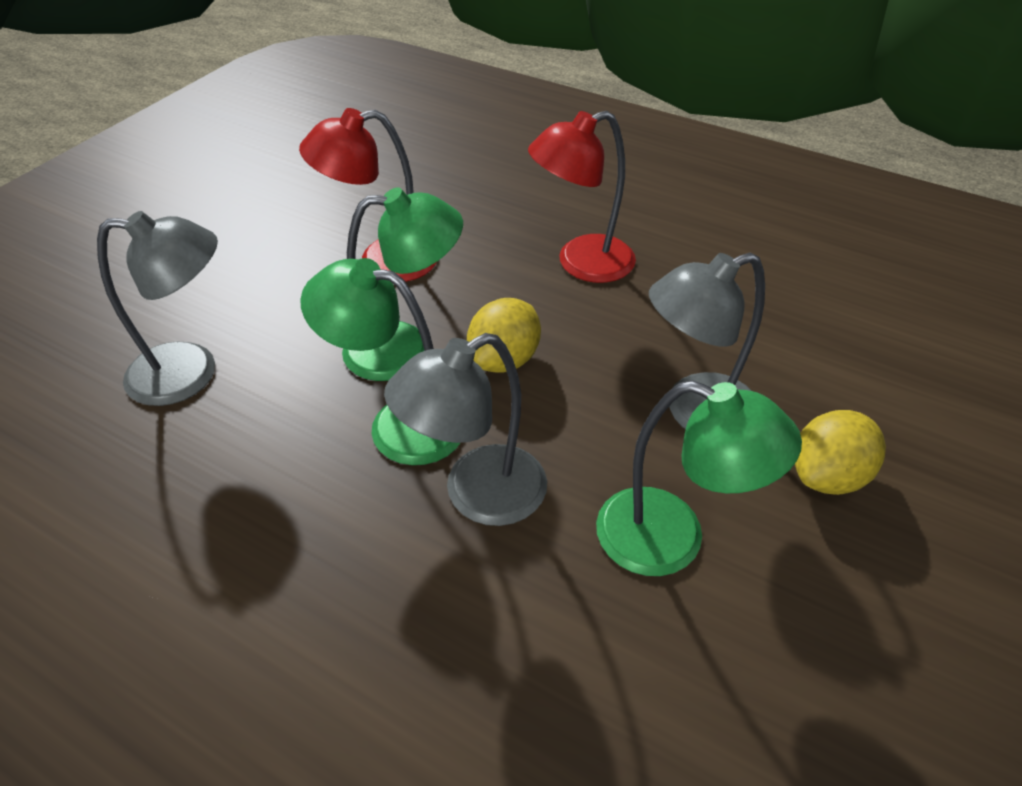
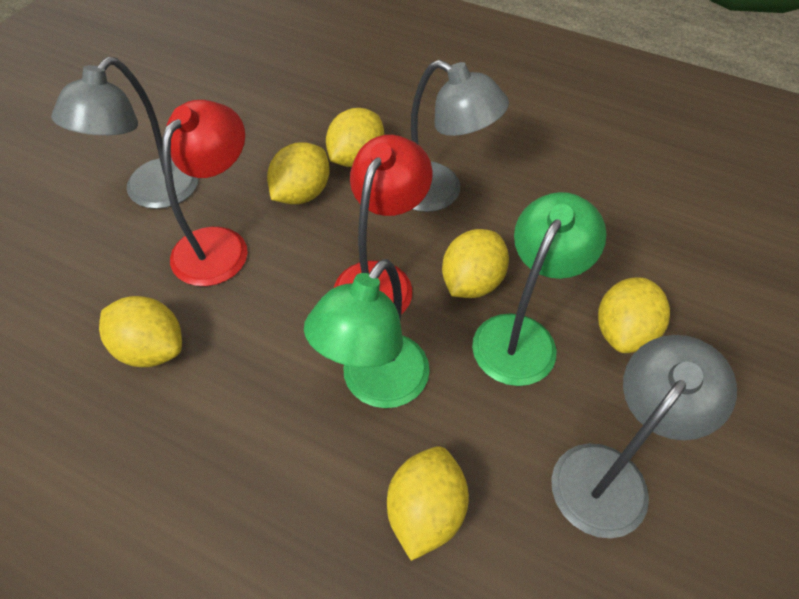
green lamp: [300,258,460,465] [342,187,463,381] [596,380,802,576] = 3 -> [304,259,430,408] [472,192,606,386] = 2
yellow lemon: [467,298,541,373] [795,410,886,495] = 2 -> [99,296,182,367] [267,142,330,205] [326,108,384,167] [387,446,469,561] [442,229,509,298] [598,277,670,353] = 6

